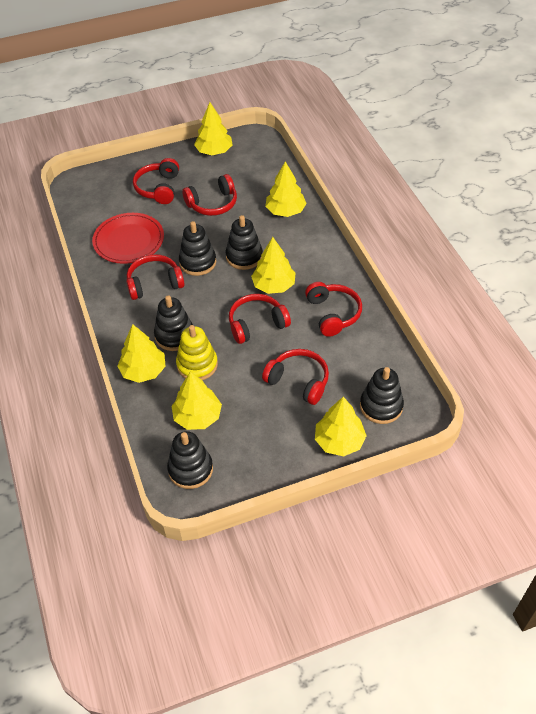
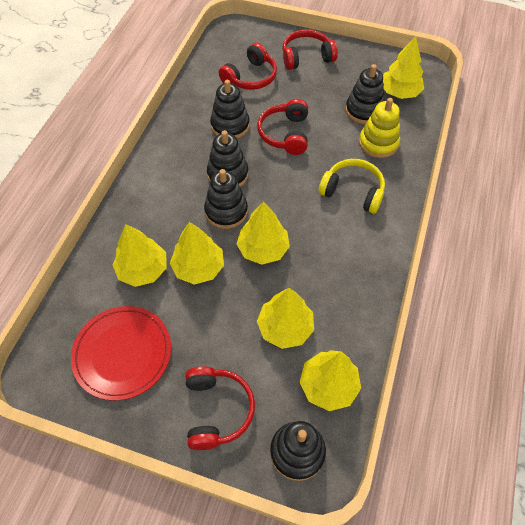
red headphones: [126,254,185,300] [133,158,179,204] [182,174,237,216] [229,294,291,344] [262,349,329,405] [305,282,362,337] = 6 -> [185,366,255,450] [219,43,277,90] [257,99,308,155] [282,29,338,70] = 4
yellow headphones: none = 0 -> [319,159,385,214] = 1

